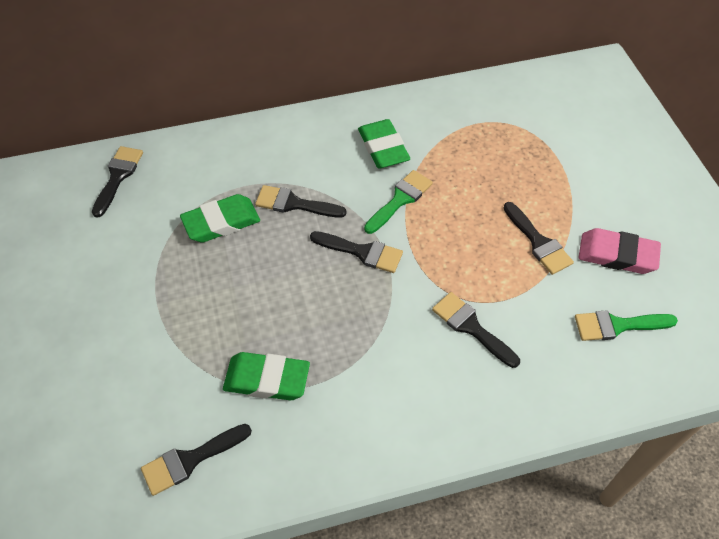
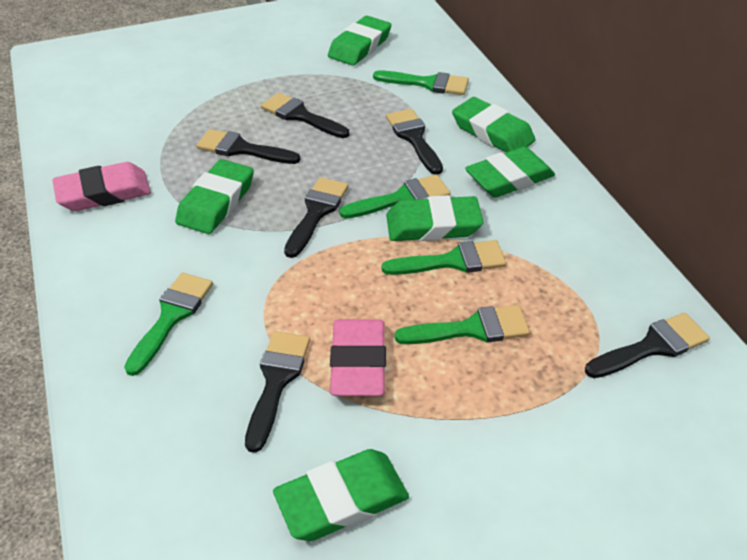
green brush: [364,170,433,234] [575,310,678,341] = 2 -> [124,273,213,376] [339,174,451,219] [373,70,469,95] [382,240,506,275] [395,305,530,344] = 5
green eraser: [180,194,260,243] [223,352,310,400] [358,119,410,169] = 3 -> [175,159,254,234] [273,449,409,541] [328,16,391,66] [386,195,483,241] [452,97,535,153] [465,147,555,198] = 6
pink eraser: [579,228,661,274] = 1 -> [52,162,151,211] [330,319,386,396] = 2

